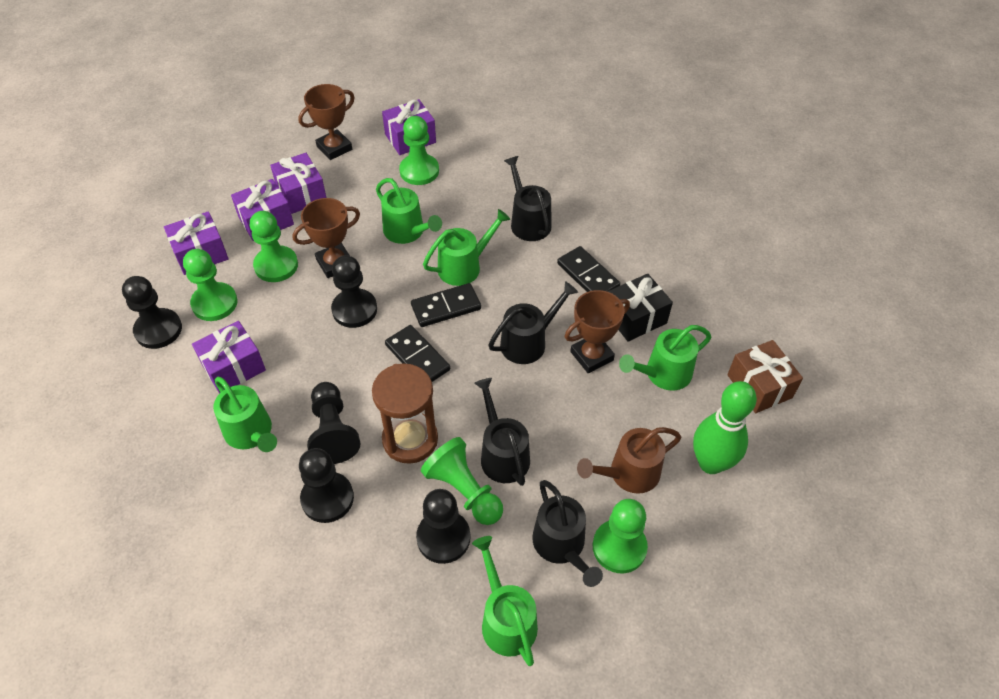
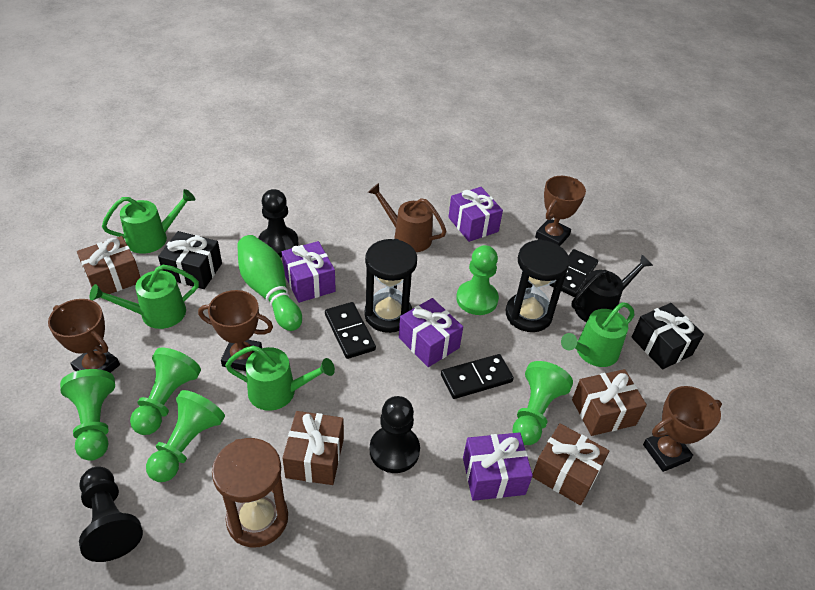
black gift: [608,274,673,342] = 1 -> [158,231,222,289] [631,303,704,370] = 2
black hourglass: none = 0 -> [364,239,417,333] [506,239,570,332] = 2
black pawn: [122,276,182,349] [299,448,354,523] [307,382,360,464] [331,255,377,328] [416,489,470,564] = 5 -> [79,466,143,562] [258,189,298,257] [370,396,420,473] = 3
black watering can: [474,378,530,486] [488,281,578,364] [504,156,552,241] [532,480,603,587] = 4 -> [571,255,653,322] = 1
brown gift: [727,340,803,413] = 1 -> [77,236,140,294] [283,411,344,485] [532,423,609,505] [572,369,647,436] = 4
brown trophy: [292,198,360,278] [298,84,355,160] [565,290,630,373] = 3 -> [48,299,120,373] [198,290,273,371] [535,176,586,246] [643,386,722,472] = 4
green watering can: [213,377,277,452] [376,178,442,244] [423,209,510,286] [472,536,538,666] [619,325,711,391] = 5 -> [89,265,199,329] [102,189,195,254] [225,346,335,411] [561,303,634,367] = 4
purple gift: [164,211,229,275] [192,321,266,394] [231,179,294,241] [270,153,327,214] [382,99,436,155] = 5 -> [282,241,336,303] [399,298,463,367] [448,187,503,242] [463,432,533,501] = 4

